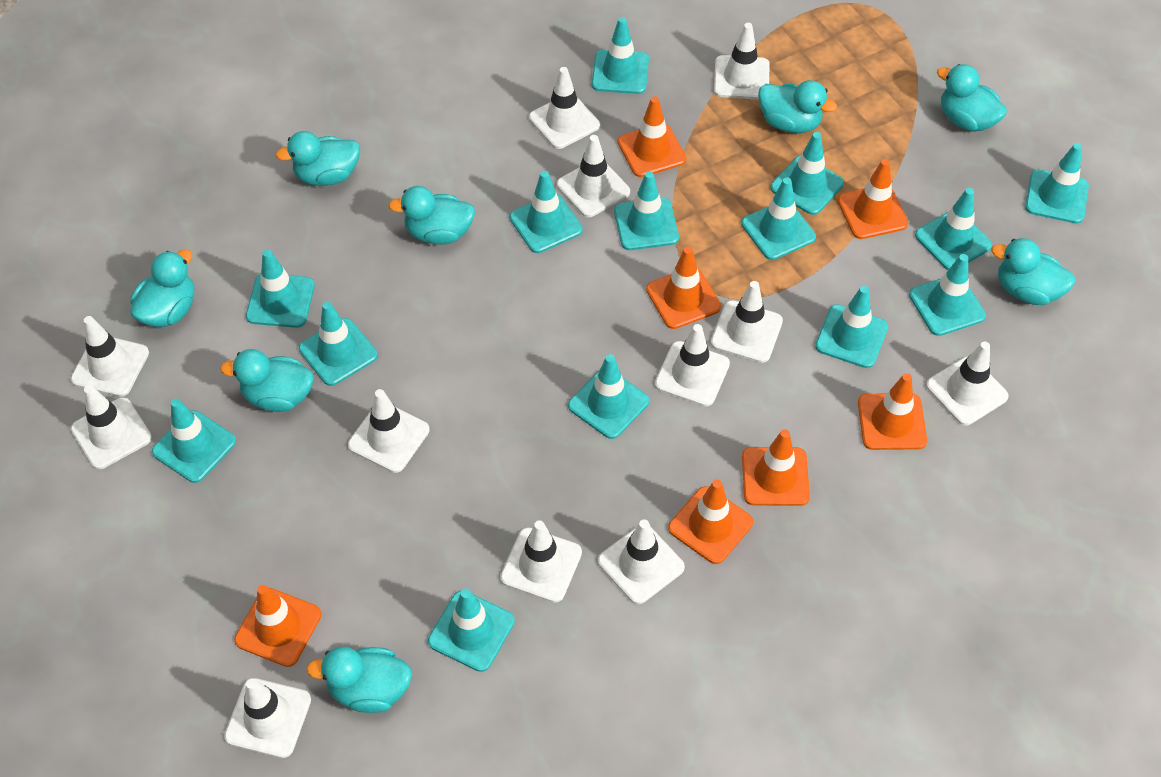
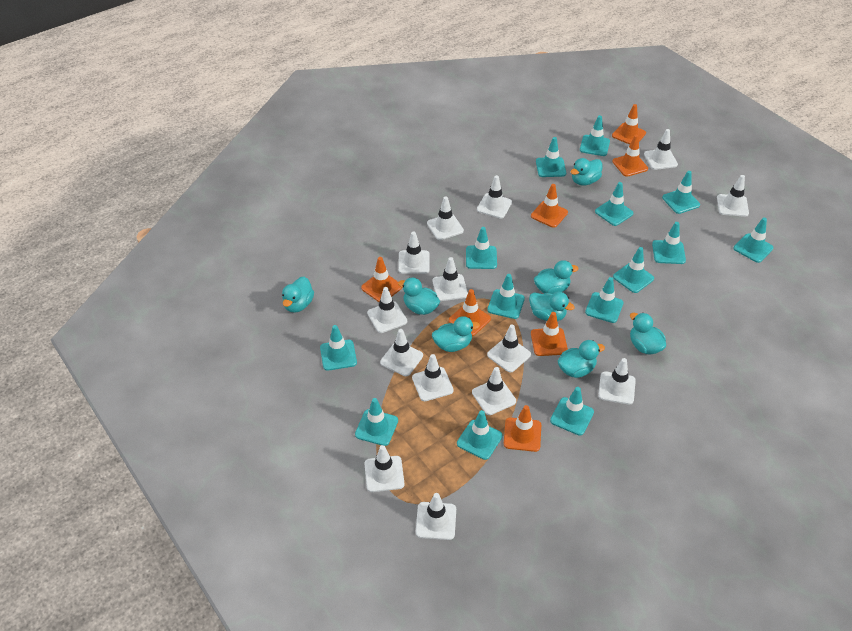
white traffic cone: [71,316,149,397] [71,385,152,469] [224,678,311,758] [348,389,429,473] [500,520,582,603] [529,67,600,149] [557,135,630,217] [598,519,685,604] [655,324,730,406] [711,281,783,363] [714,23,770,100] [926,341,1009,426] = 12 -> [364,445,404,492] [367,287,407,333] [380,329,423,376] [398,232,430,274] [412,354,454,401] [416,493,456,540] [427,196,464,240] [433,257,468,301] [472,367,516,415] [477,175,512,219] [487,324,531,372] [598,358,636,405] [644,129,678,170] [717,175,749,217] = 14

